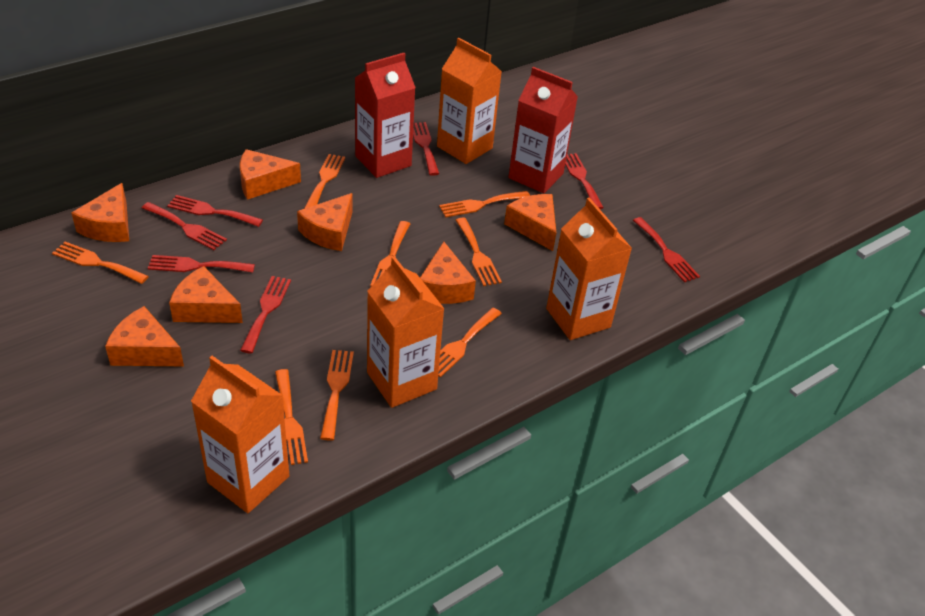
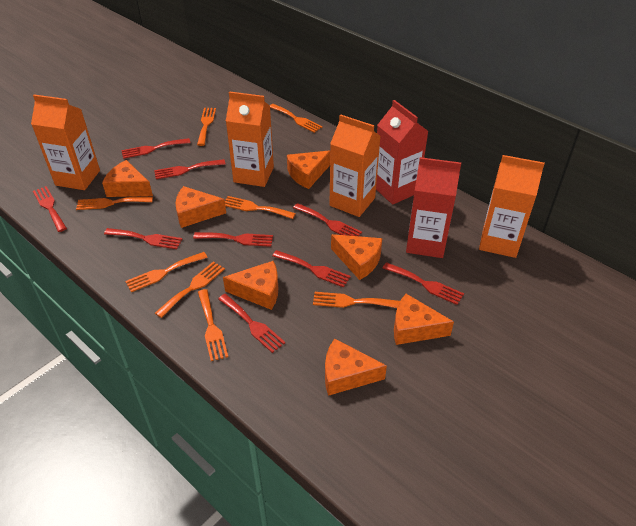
red fork: [142,202,227,250] [148,255,255,273] [167,195,263,227] [240,276,291,353] [413,122,439,176] [565,153,604,209] [633,217,700,282] = 7 -> [33,186,67,232] [104,228,182,249] [121,138,190,159] [154,159,226,179] [193,232,273,247] [218,294,285,353] [272,250,351,288] [293,203,362,236] [383,262,464,305] = 9

